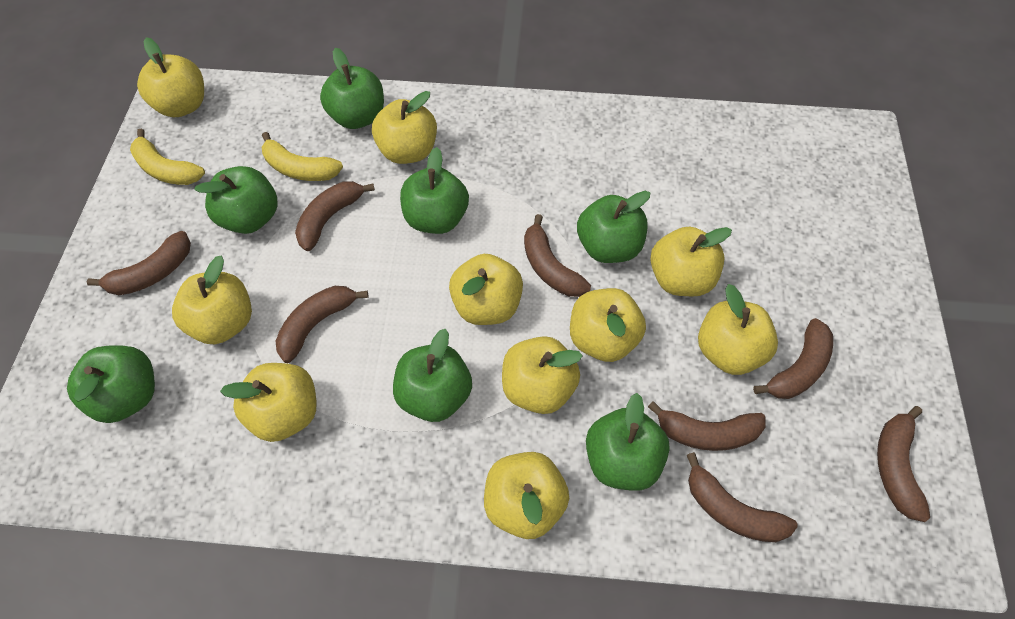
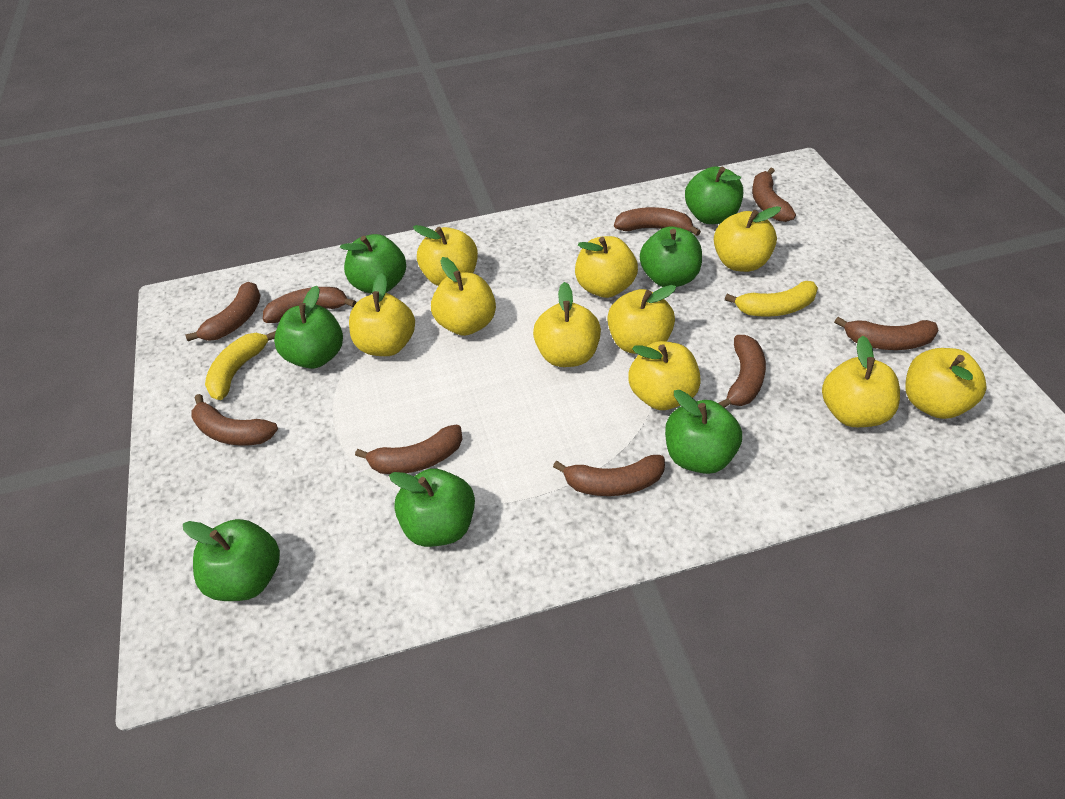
brown banana: [87,231,191,295] [275,286,368,363] [295,181,375,251] [524,214,591,297] [648,401,766,451] [687,452,798,542] [753,318,833,399] [877,406,930,522] = 8 -> [185,282,261,341] [192,394,278,446] [263,287,356,323] [355,425,462,474] [553,455,665,496] [614,207,701,236] [718,335,766,408] [752,168,796,222] [834,317,938,350] = 9

